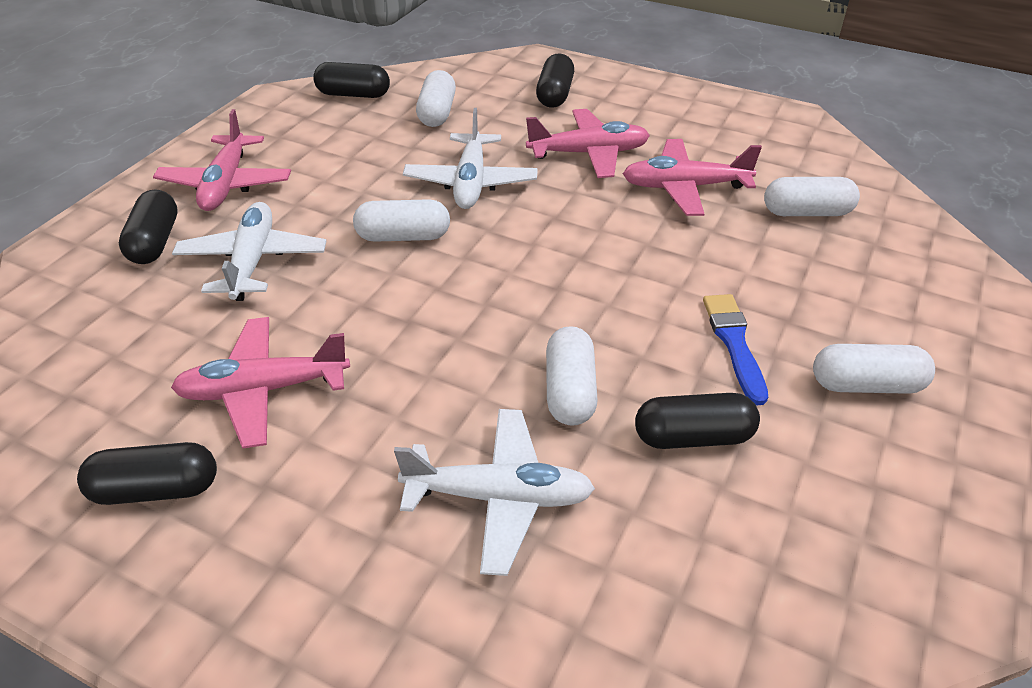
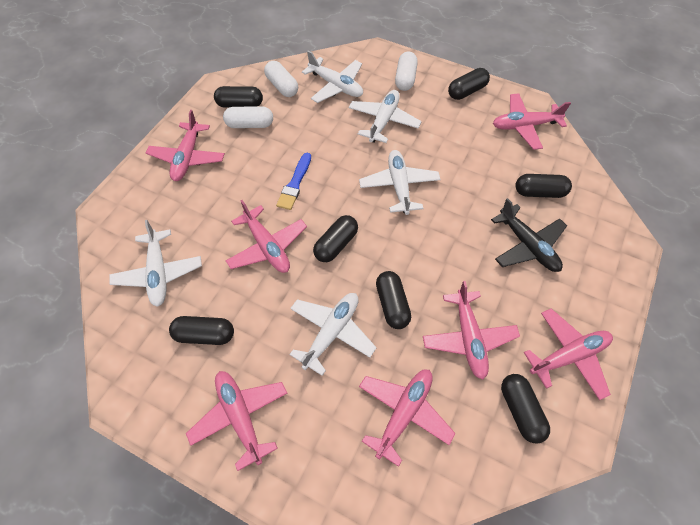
black capsule: [77,442,217,505] [119,189,178,264] [313,62,390,98] [536,53,574,108] [635,393,760,449] = 5 -> [169,316,234,345] [214,86,263,108] [313,215,358,262] [376,271,411,329] [448,68,490,100] [501,374,550,444] [515,174,572,198] = 7
black plane: none = 0 -> [491,198,567,272] = 1
pink plane: [153,109,291,211] [171,317,350,449] [526,109,650,178] [623,139,762,216] = 4 -> [146,110,225,181] [186,371,287,471] [226,200,307,273] [359,370,456,467] [423,281,520,380] [493,93,571,150] [524,309,613,400] = 7
white capsule: [353,199,450,242] [416,70,456,127] [546,326,598,426] [764,177,860,216] [813,344,935,394] = 5 -> [223,106,273,128] [264,61,298,97] [395,51,418,91] = 3
white plane: [172,202,326,301] [394,409,595,576] [403,108,538,209] = 3 -> [109,220,202,307] [289,293,377,376] [302,50,363,103] [349,90,422,143] [359,150,441,215] = 5

